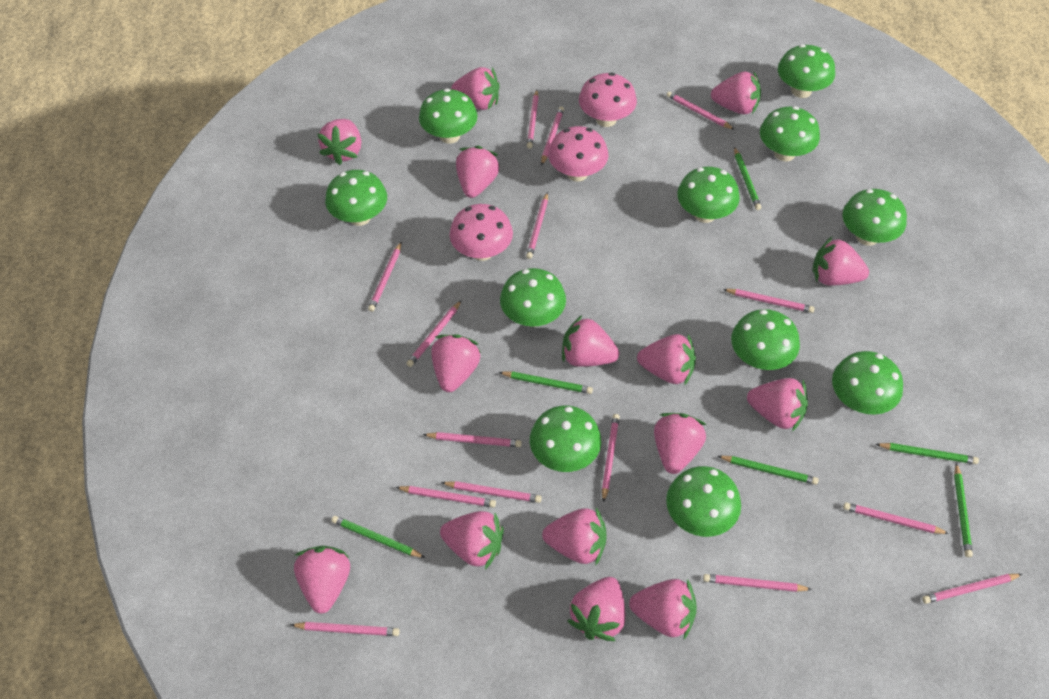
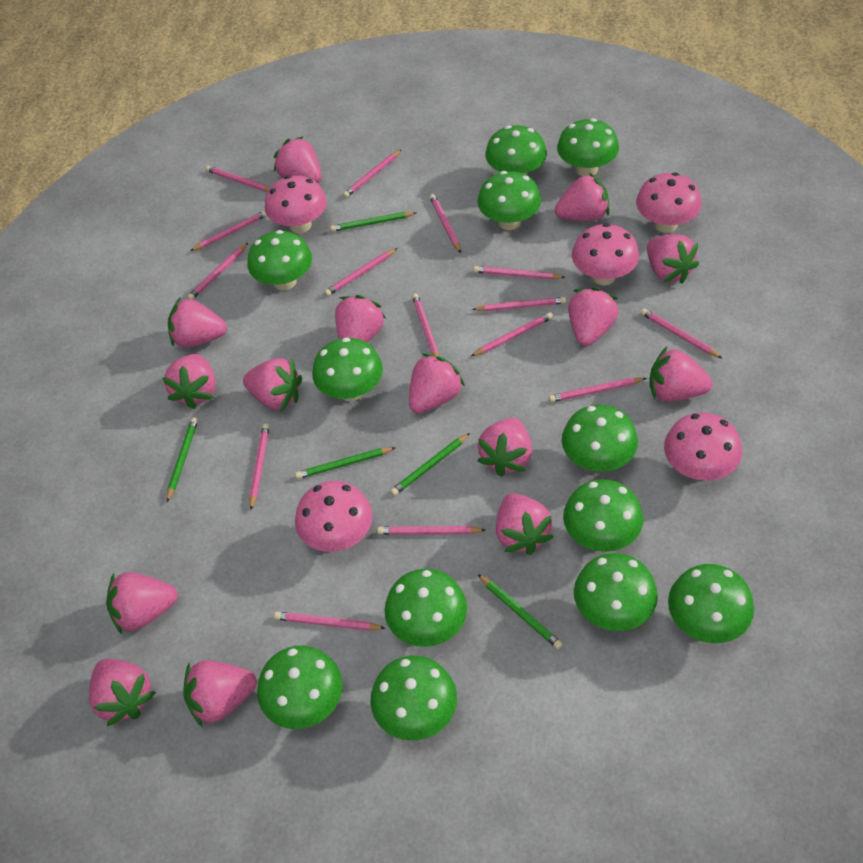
green mushroom: [325,170,387,226] [419,89,478,144] [500,268,566,327] [530,405,601,472] [666,466,741,537] [677,167,740,223] [731,309,800,370] [760,106,820,161] [778,44,835,98] [832,351,903,415] [842,189,907,246] = 11 -> [247,230,312,291] [257,646,343,729] [312,337,383,401] [370,656,457,740] [385,569,467,647] [477,171,541,230] [485,125,547,175] [557,118,619,176] [562,405,638,472] [563,479,643,552] [574,553,658,631] [668,564,754,643] = 12
green pencil: [331,516,425,558] [499,371,593,394] [718,456,819,485] [734,147,761,210] [876,443,979,464] [954,463,973,557] = 6 -> [167,417,198,502] [295,447,396,479] [330,212,416,232] [390,433,470,496] [478,574,563,649] = 5
pink mushroom: [449,204,513,261] [548,126,609,182] [579,73,637,127] = 3 -> [265,175,327,233] [295,481,372,552] [572,223,639,285] [636,172,702,233] [664,413,742,481] = 5

